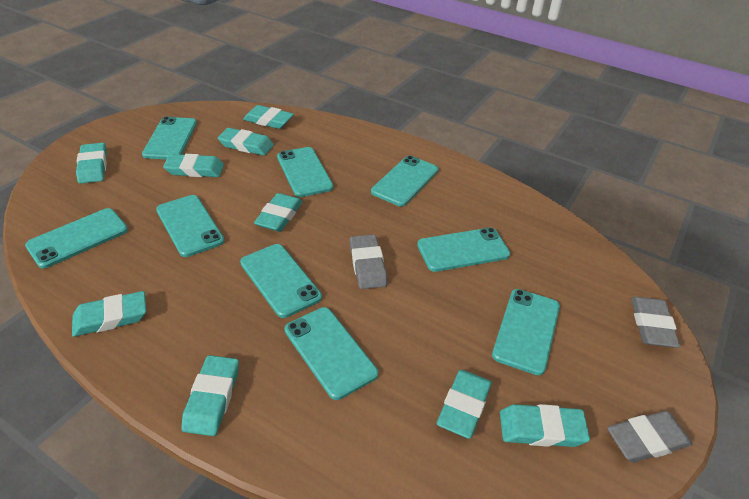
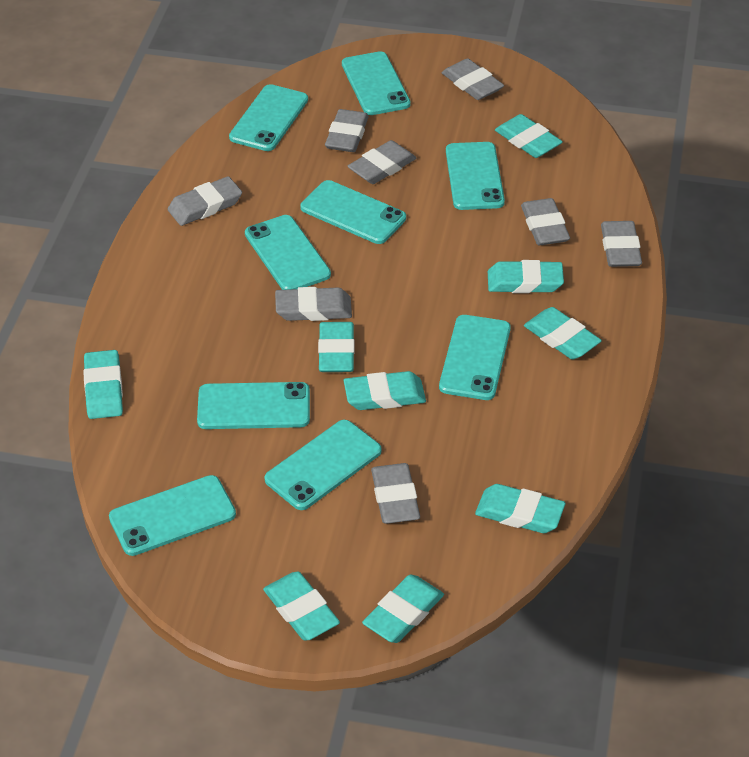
grey eraser: [350,234,387,289] [607,411,692,463] [631,297,680,348] = 3 -> [168,176,242,226] [275,287,352,321] [325,109,369,152] [347,140,417,184] [371,463,420,524] [442,58,504,100] [521,198,570,245] [601,221,642,267] = 8

